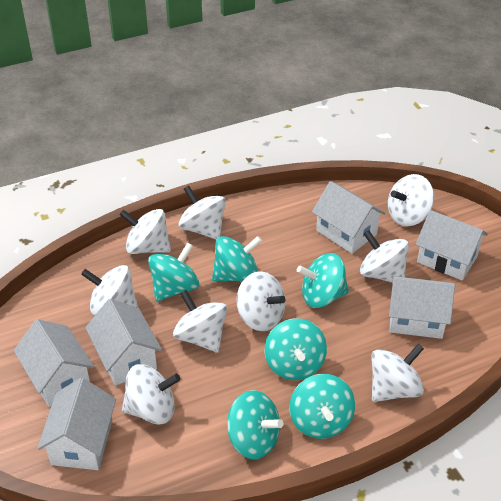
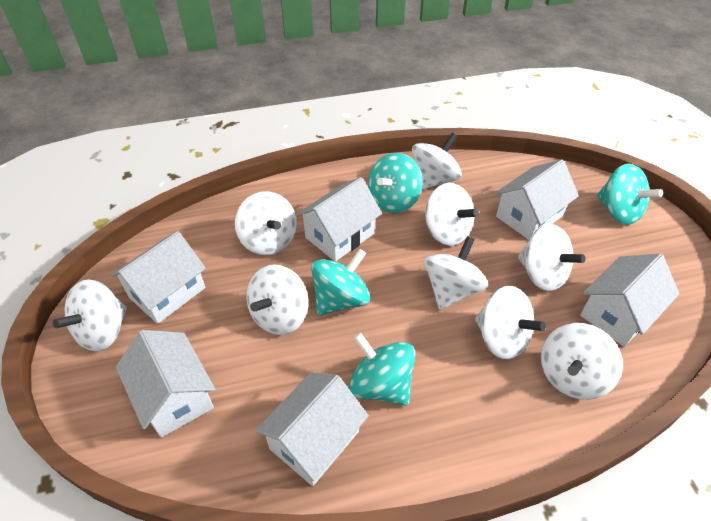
turquoise spinning top: [148,242,199,301] [212,236,262,282] [227,390,283,459] [265,318,327,380] [289,374,355,439] [297,253,349,308] = 6 -> [311,249,370,316] [349,332,416,406] [368,153,423,213] [597,163,663,225] = 4

